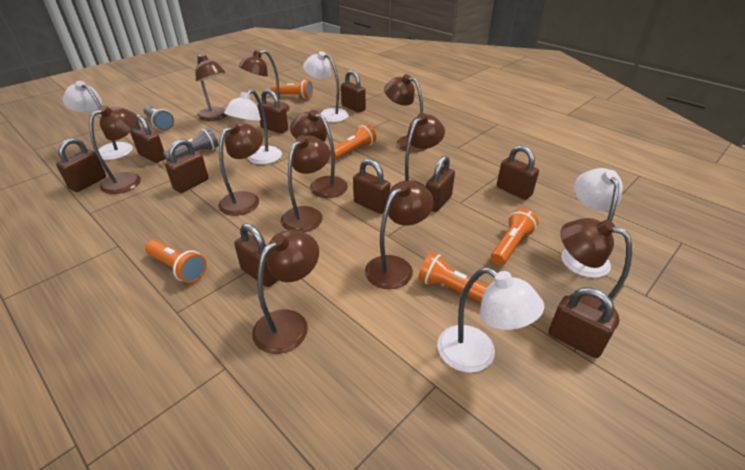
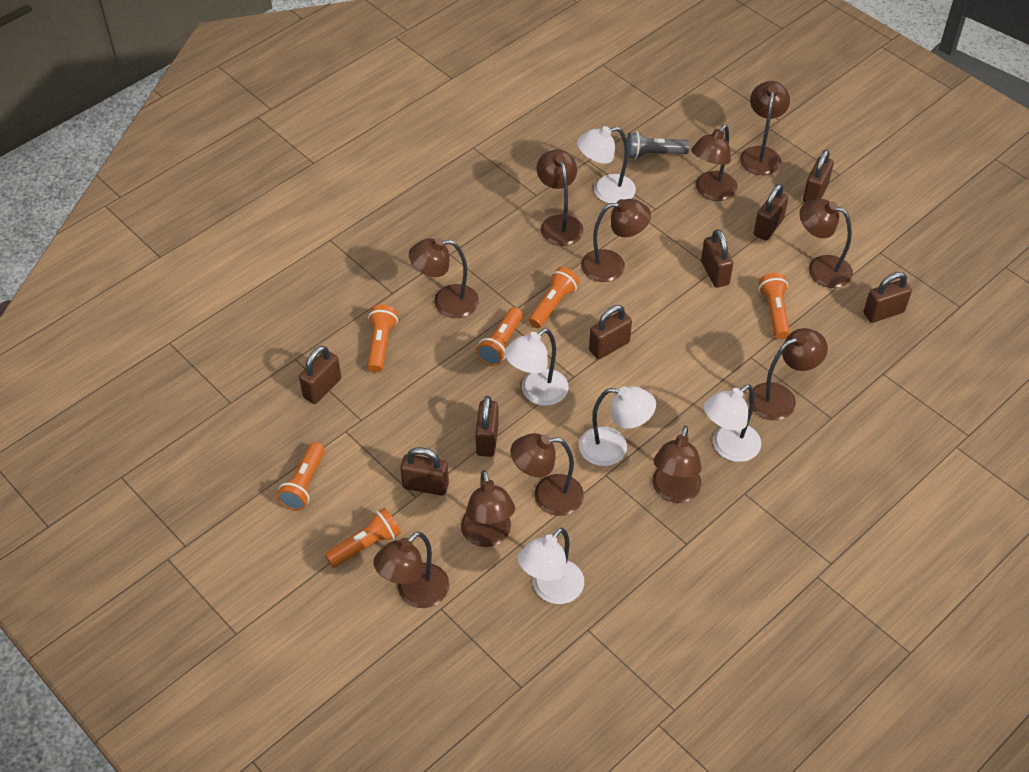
brown padlock: [56,138,106,192] [130,114,165,163] [165,139,208,193] [234,223,278,287] [257,89,288,134] [341,70,366,112] [353,159,390,214] [426,155,455,212] [497,145,539,200] [548,288,618,358] = 10 -> [299,346,341,404] [400,447,449,496] [475,396,499,457] [589,305,632,359] [701,229,733,288] [754,184,788,240] [803,149,834,203] [863,272,912,323] = 8
grey flashlight: [143,106,174,130] [163,127,219,162] = 2 -> [627,132,690,159] = 1
orange flashlight: [145,240,207,283] [271,80,313,99] [330,124,376,160] [418,252,488,302] [491,208,538,265] = 5 -> [276,442,325,511] [325,508,401,568] [367,305,398,373] [476,307,523,366] [529,267,580,328] [758,273,790,339] = 6

